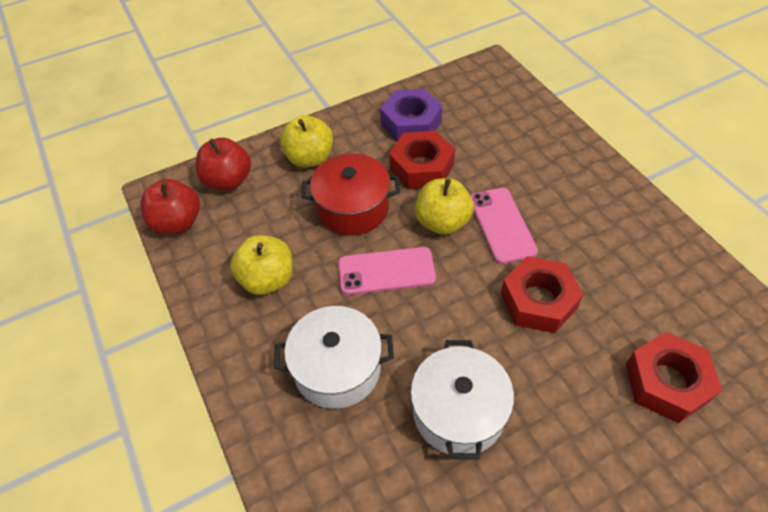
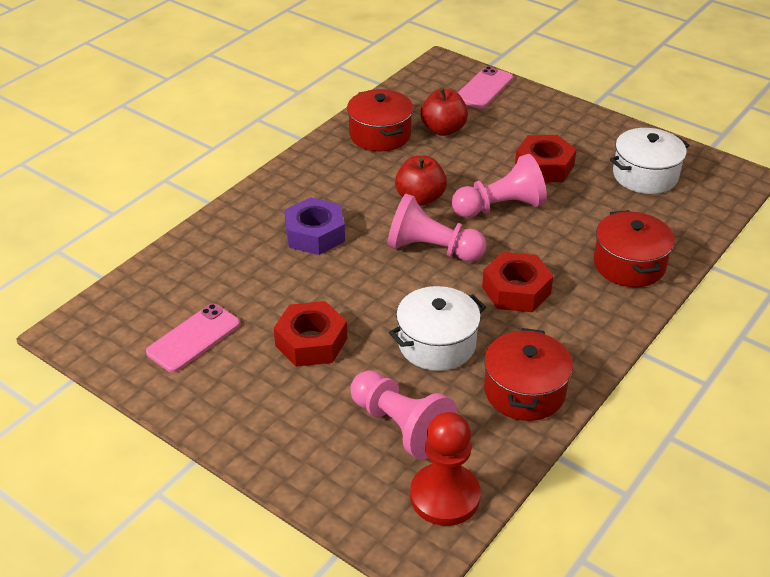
pink pawn: none = 0 -> [350,371,458,460] [387,194,487,262] [452,154,547,218] = 3
red pawn: none = 0 -> [410,412,481,526] = 1
red pot: [301,154,400,235] = 1 -> [347,89,413,151] [484,328,573,421] [594,210,675,287] = 3
yellow apple: [230,235,293,295] [280,115,333,168] [415,178,474,235] = 3 -> none = 0

